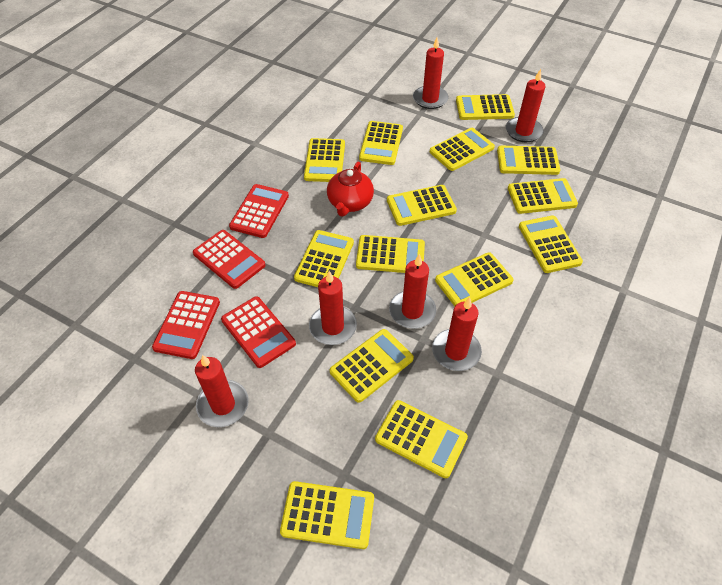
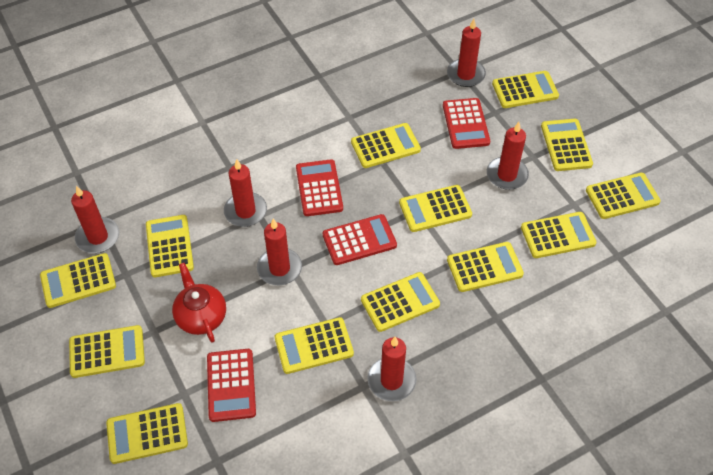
yellow calculator: [280,481,374,549] [294,230,354,287] [304,138,345,182] [330,329,414,403] [356,235,425,273] [359,121,403,165] [375,400,468,478] [387,185,457,226] [430,128,495,171] [435,252,514,306] [456,94,515,120] [497,146,560,175] [508,178,578,214] [519,215,583,273] = 14 -> [40,253,116,308] [69,325,145,378] [106,403,188,464] [146,215,194,277] [275,317,354,374] [351,123,421,168] [361,272,440,332] [399,185,472,232] [447,242,524,292] [492,71,559,108] [521,212,596,258] [541,119,593,171] [586,172,661,219] = 13

